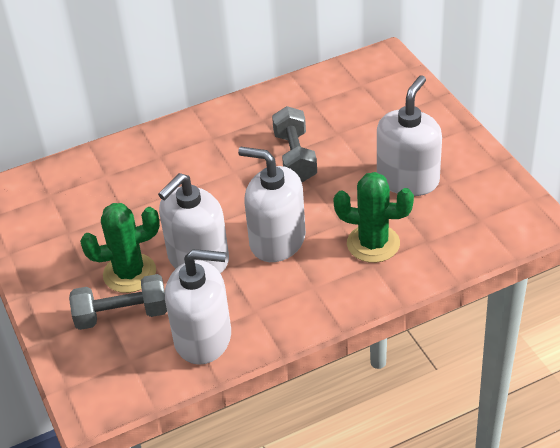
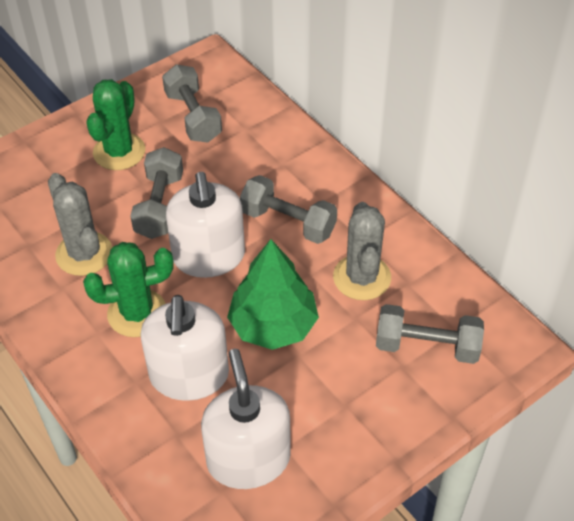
green tree: none = 0 -> [227,239,319,350] = 1
grey cactus: none = 0 -> [48,173,112,276] [333,202,391,300] = 2
grey dumbbell: [69,274,167,330] [272,106,317,182] = 2 -> [130,147,183,239] [162,64,222,143] [240,175,337,244] [376,304,484,364] = 4
white soap dispenser: [158,173,229,273] [165,249,231,365] [238,147,306,262] [377,75,442,196] = 4 -> [141,295,229,401] [166,172,245,278] [201,349,291,489] = 3

